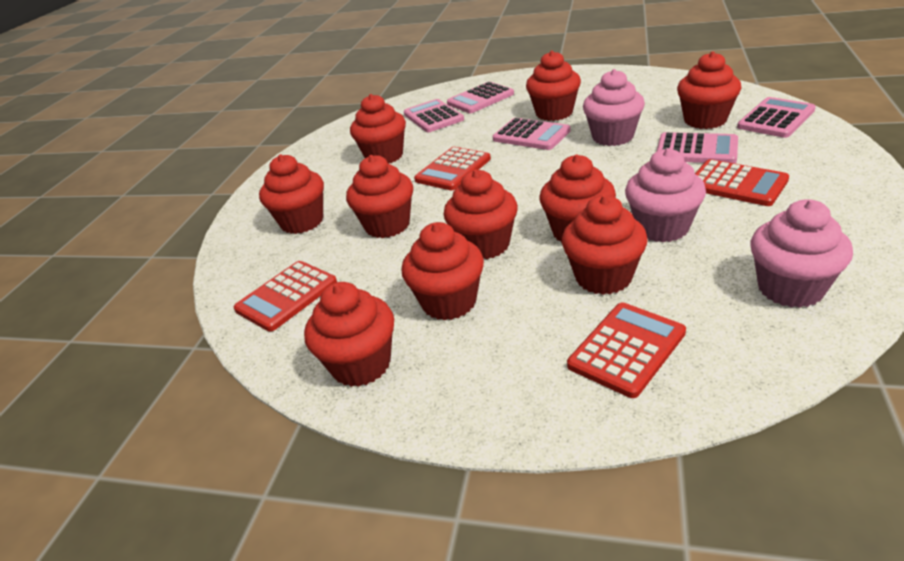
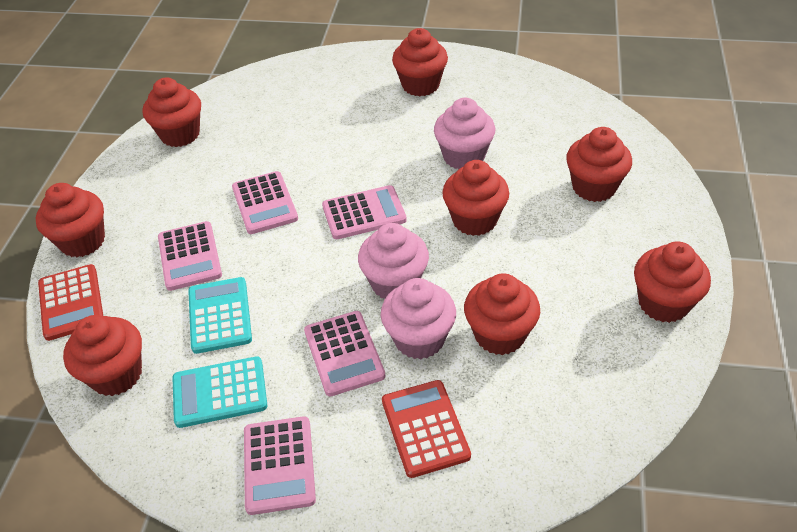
red calculator: [234,261,337,332] [414,147,491,190] [567,302,686,398] [695,159,789,206] = 4 -> [38,264,103,341] [382,380,471,478] = 2
red cupcake: [259,154,324,234] [304,282,394,387] [346,155,413,238] [350,94,406,164] [402,222,484,320] [444,170,518,259] [526,51,581,121] [539,155,616,243] [562,195,648,295] [677,51,742,129] = 10 -> [36,183,105,257] [63,315,142,396] [143,78,201,147] [392,28,448,96] [442,160,509,236] [464,273,540,355] [566,127,632,202] [634,241,711,323] = 8
turquoise calculator: none = 0 -> [172,356,267,428] [188,277,252,354] = 2

